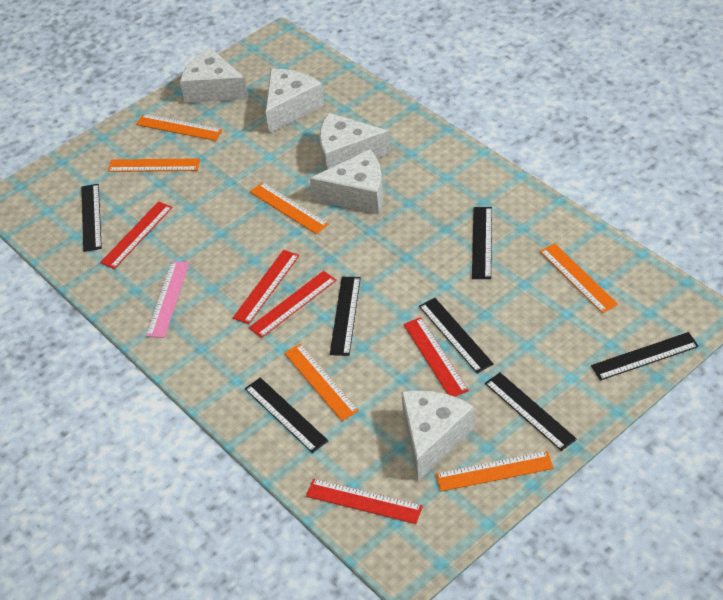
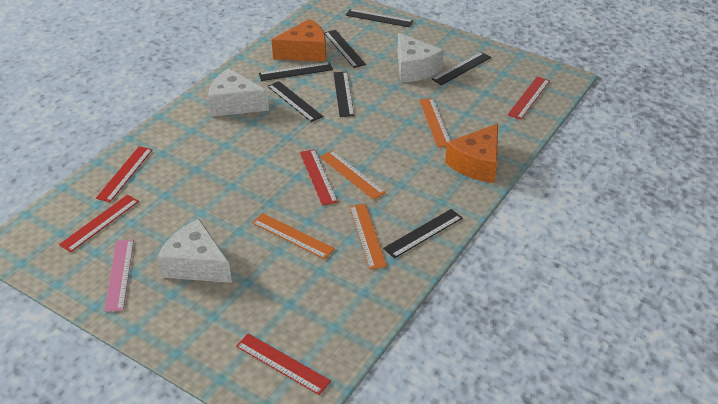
orange cheese: none = 0 -> [272,19,326,62] [445,123,498,183] = 2
orange ruler: [108,158,200,172] [136,114,222,141] [250,182,329,234] [284,344,359,421] [436,451,554,492] [540,243,618,313] = 6 -> [252,213,335,259] [320,150,386,200] [349,204,387,269] [419,98,451,147] = 4
white cheese: [180,48,249,103] [266,69,324,133] [310,149,383,214] [319,113,391,171] [401,390,475,481] = 5 -> [158,219,232,283] [208,68,269,117] [398,33,444,82] = 3

